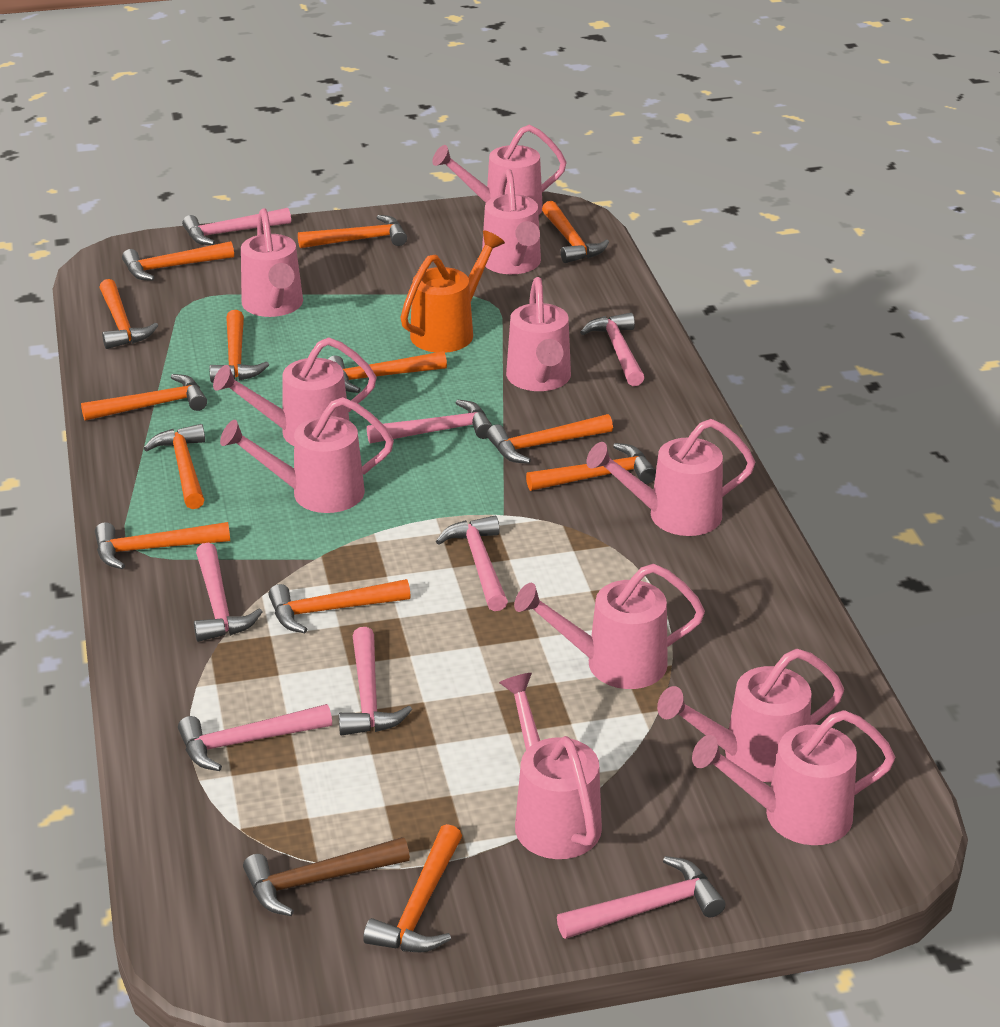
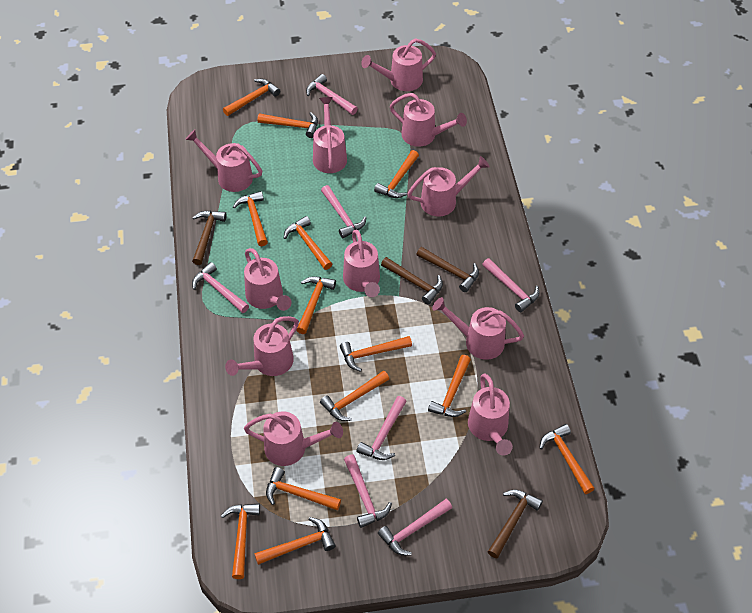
brown hammer: [243,837,410,916] = 1 -> [192,211,227,265] [381,257,443,304] [416,247,479,292] [488,489,543,558] = 4
orange watering can: [400,230,505,353] = 1 -> none = 0
pink hammer: [178,704,332,771] [182,208,291,245] [194,543,262,642] [339,627,412,736] [367,399,492,443] [436,516,508,611] [557,856,726,939] [580,313,645,386] = 8 -> [192,262,249,313] [306,74,358,115] [321,185,366,238] [344,455,392,528] [356,396,407,460] [378,499,452,556] [482,258,539,312] = 7

